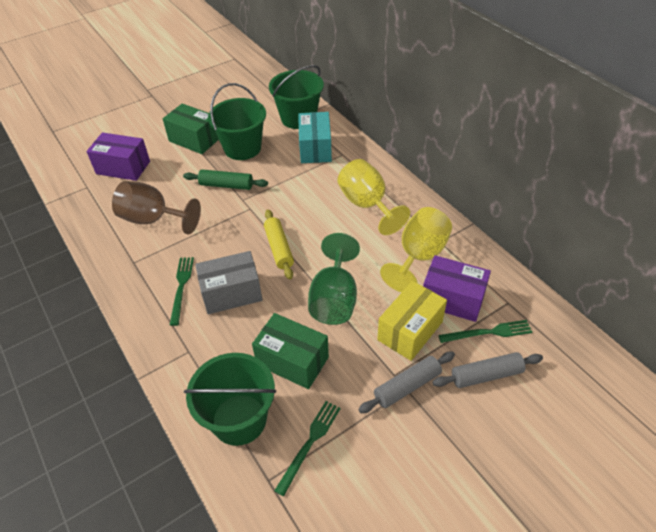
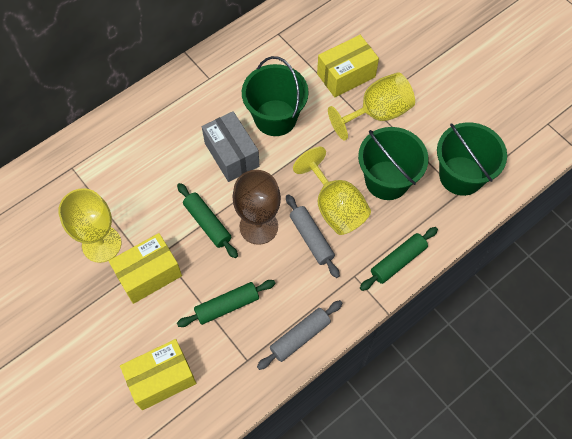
green box: [163,103,219,154] [252,313,329,389] = 2 -> none = 0
green fork: [170,257,194,326] [274,401,341,497] [438,320,532,343] = 3 -> none = 0
green goblet: [308,233,360,325] = 1 -> none = 0
green rolling pin: [183,169,268,190] = 1 -> [177,183,238,258] [177,280,275,327] [360,227,438,291] = 3
purple box: [87,132,150,181] [423,255,491,322] = 2 -> none = 0
turquoise box: [298,112,332,163] = 1 -> none = 0
yellow box: [377,281,447,361] = 1 -> [109,233,182,304] [120,339,197,410] [317,35,379,97] = 3
yellow goblet: [338,159,410,235] [380,207,452,292] = 2 -> [58,188,121,263] [293,147,371,235] [328,73,415,141] = 3
yellow rolling pin: [264,210,294,280] = 1 -> none = 0

